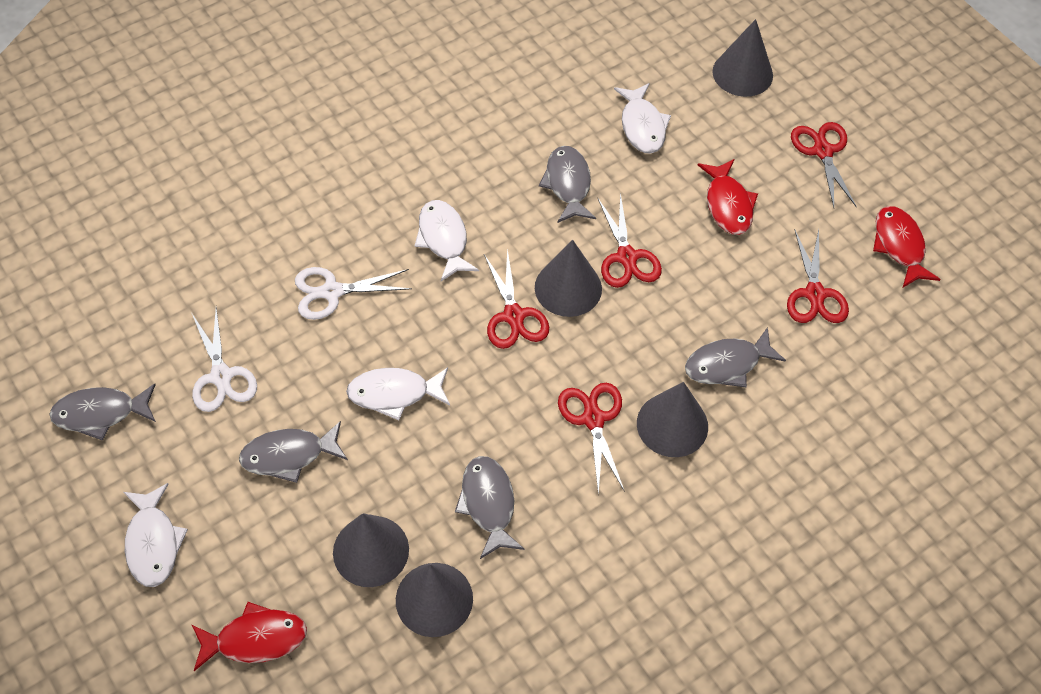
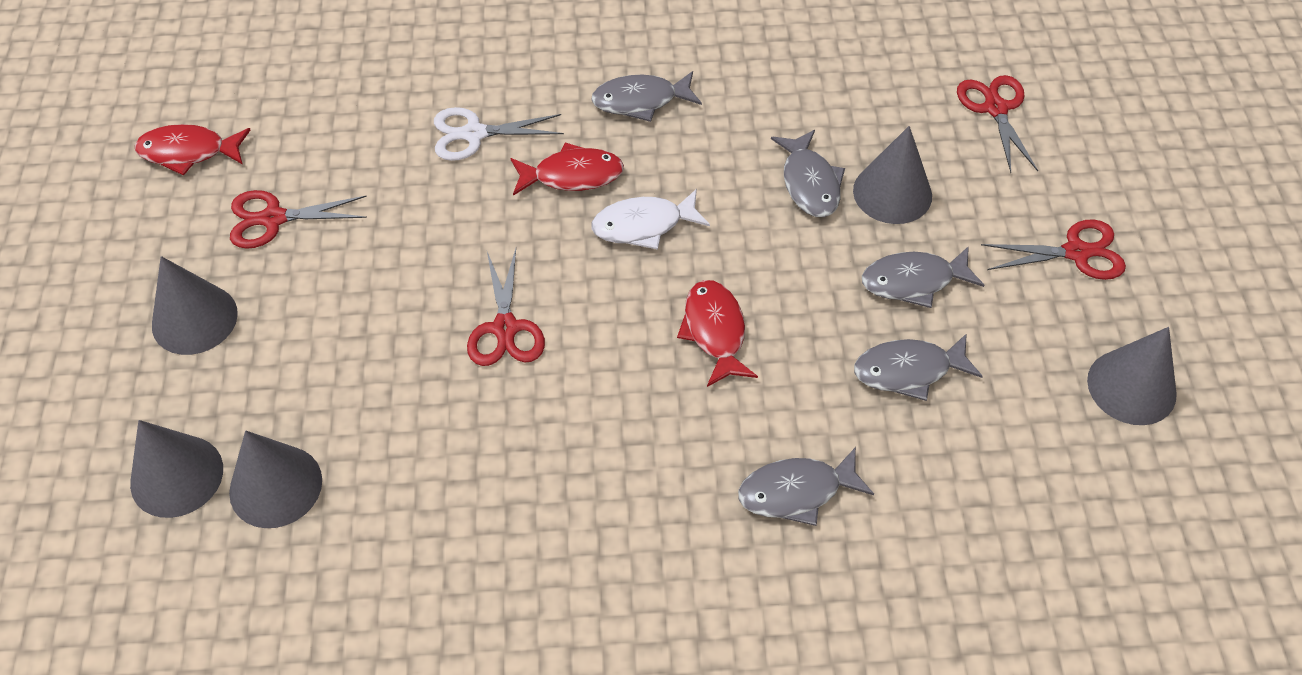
red scissors: [484,248,549,349] [558,383,625,495] [597,193,662,288] [787,230,849,323] [791,122,857,208] = 5 -> [230,190,367,249] [467,249,545,366] [957,75,1038,173] [981,219,1126,280] = 4
white fish: [123,483,188,587] [346,367,450,420] [415,200,479,281] [614,83,671,154] = 4 -> [591,189,710,249] = 1
white scissors: [192,308,257,412] [295,267,412,320] = 2 -> [434,107,564,161] = 1

